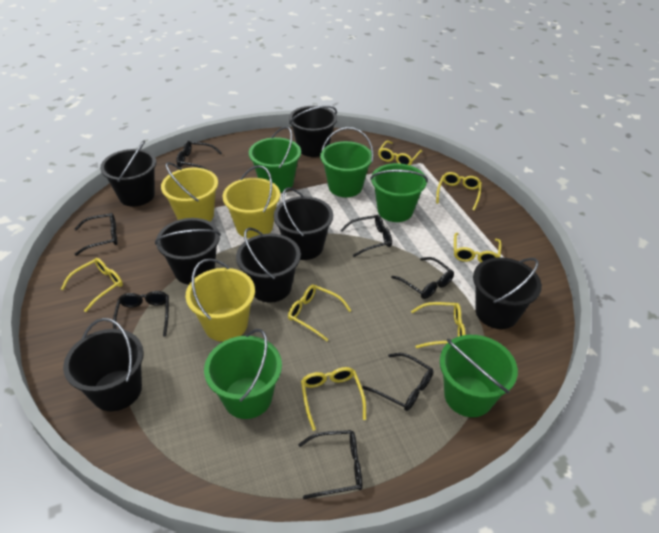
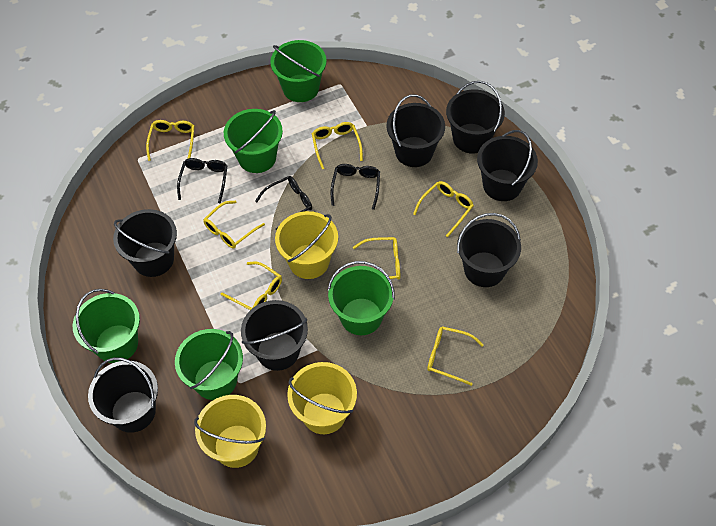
black glasses: [75,213,118,256] [113,291,169,337] [176,141,222,172] [298,430,362,499] [340,215,392,257] [362,353,434,411] [391,257,454,299] = 7 -> [177,158,228,204] [255,176,312,231] [331,164,380,210] = 3

